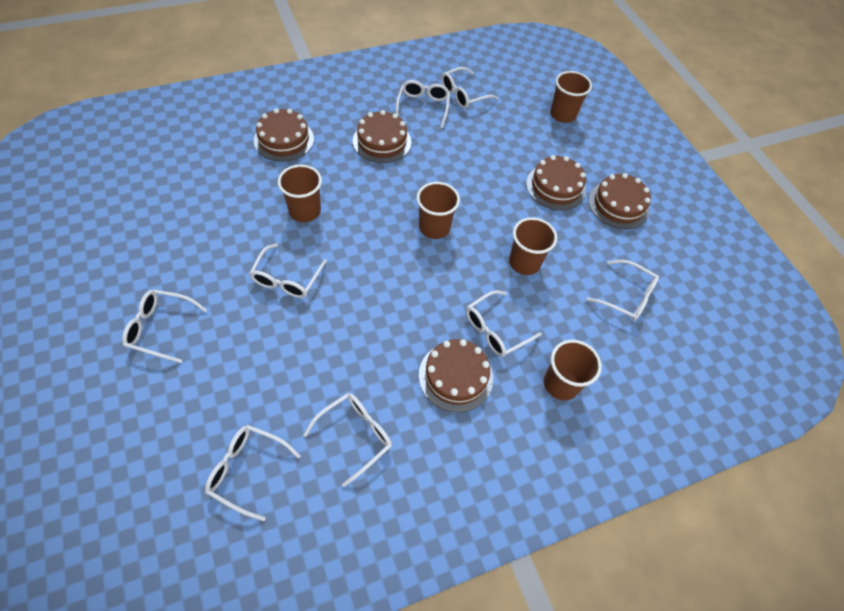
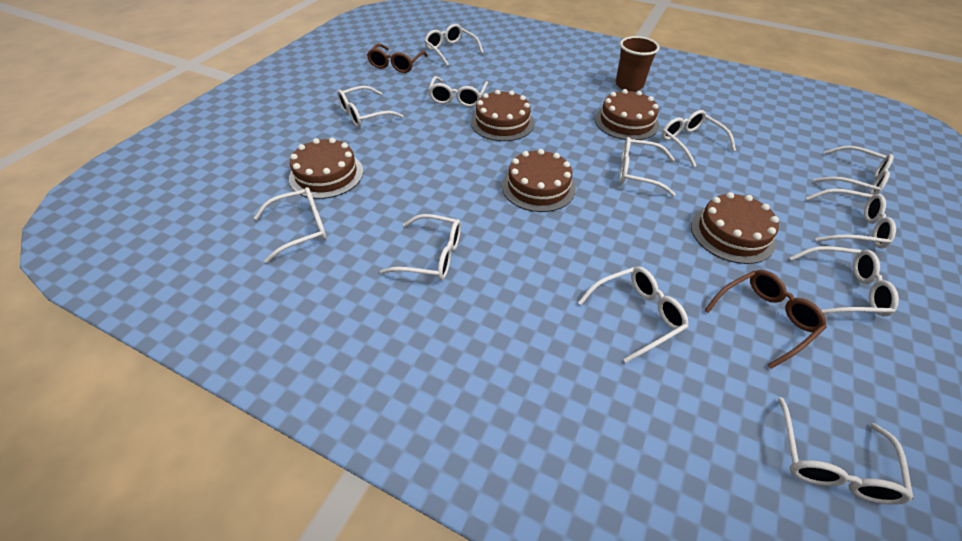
brown cup: [278,165,322,222] [417,182,460,239] [509,217,557,275] [544,340,602,400] [550,71,592,123] = 5 -> [616,36,660,91] = 1
brown glasses: none = 0 -> [367,44,428,73] [704,270,827,369] = 2
white glasses: [122,290,207,363] [205,425,301,521] [249,244,327,298] [304,393,392,487] [396,80,450,128] [441,67,498,108] [466,290,542,357] [586,260,659,321] = 8 -> [254,187,327,263] [337,86,403,127] [380,214,461,280] [424,24,484,66] [428,76,488,107] [578,267,688,363] [620,137,676,196] [661,110,736,167] [778,397,913,505] [789,246,899,317] [806,189,896,249] [813,146,894,195] = 12

